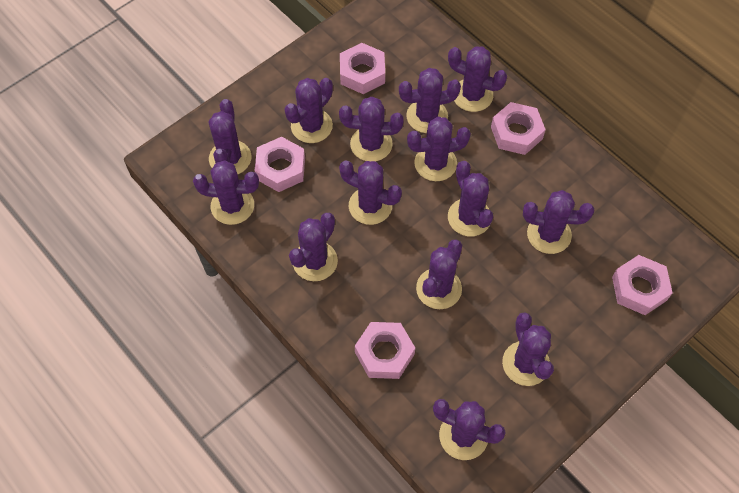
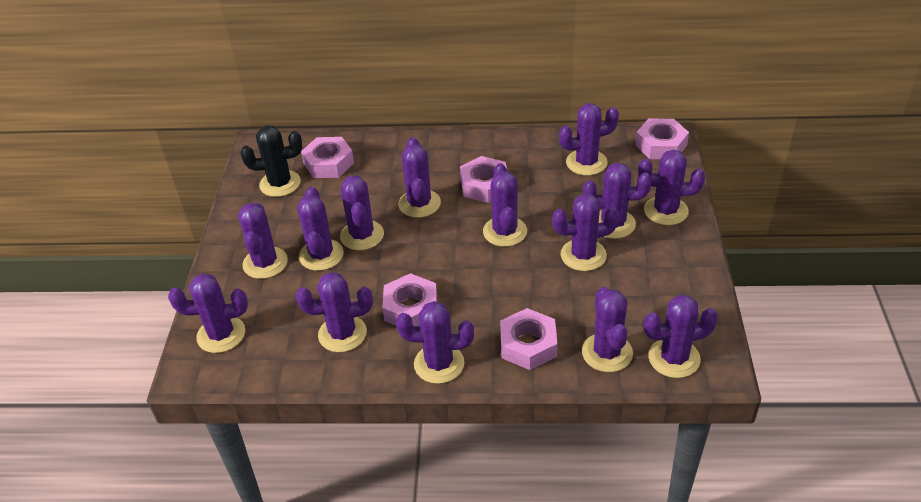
black cactus: none = 0 -> [241,125,302,197] = 1

